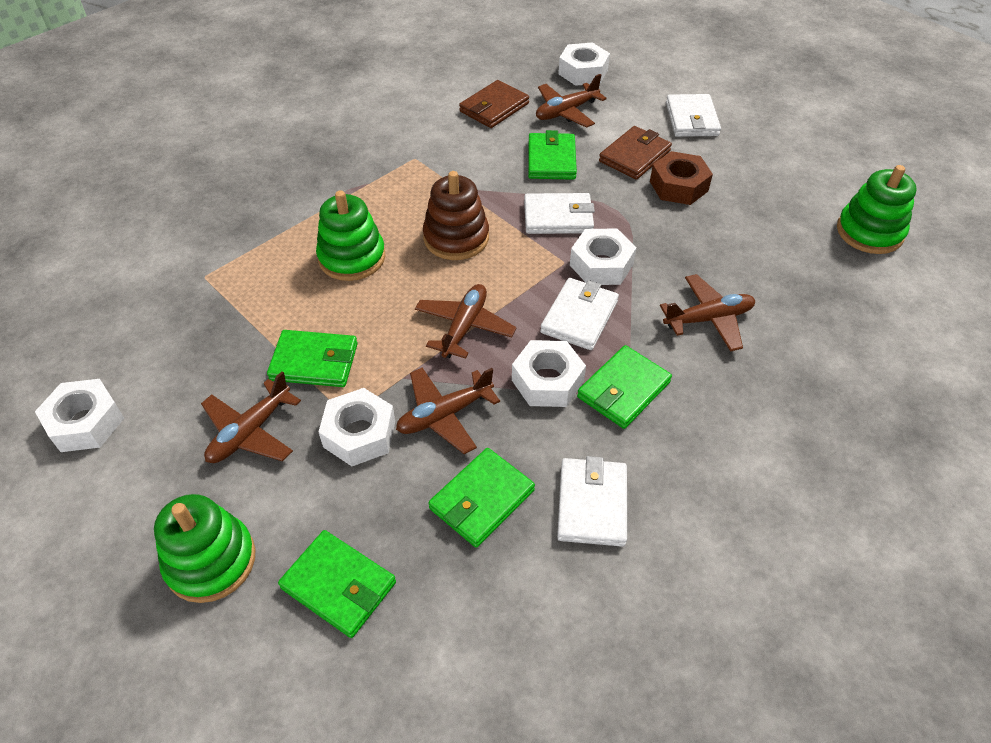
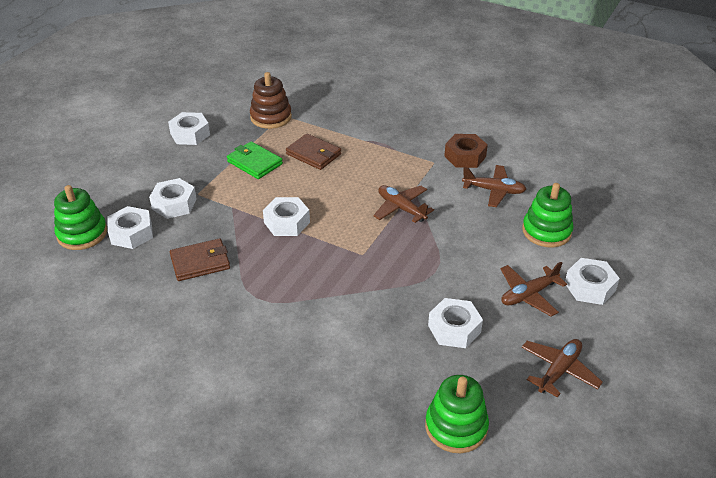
brown plane: [201,371,301,463] [396,368,500,454] [415,284,516,359] [536,74,607,128] [660,274,755,352] = 5 -> [373,185,434,223] [462,165,526,207] [501,262,567,317] [522,339,603,398] = 4
green wallet: [267,330,358,387] [278,530,396,638] [428,448,535,548] [528,130,577,180] [577,345,672,429] = 5 -> [227,141,283,179] = 1
white nut: [35,379,124,452] [318,388,395,466] [512,340,586,407] [558,42,610,86] [570,228,637,285] = 5 -> [107,206,153,249] [149,178,197,219] [168,112,210,145] [263,197,310,236] [428,298,483,348] [565,258,620,305] = 6
white wallet: [524,193,595,234] [540,278,619,350] [557,456,627,547] [666,94,721,137] = 4 -> none = 0

